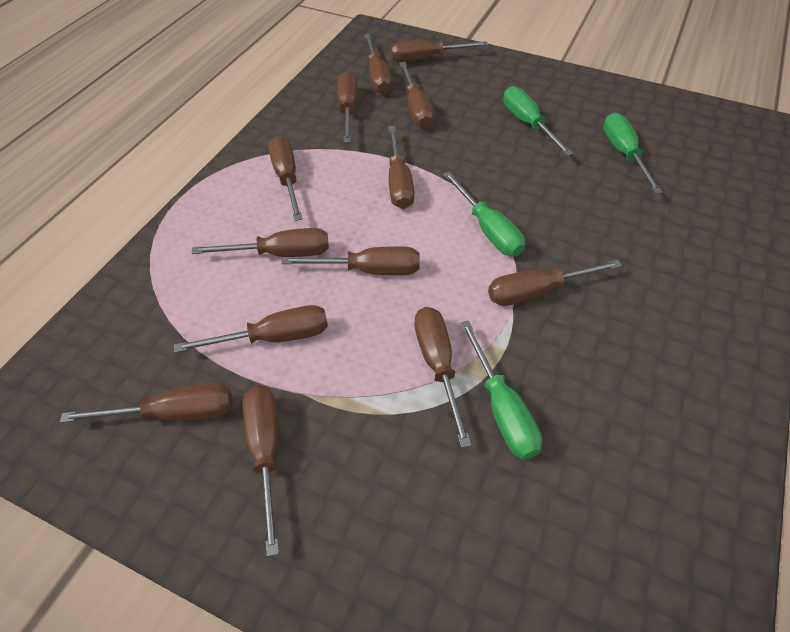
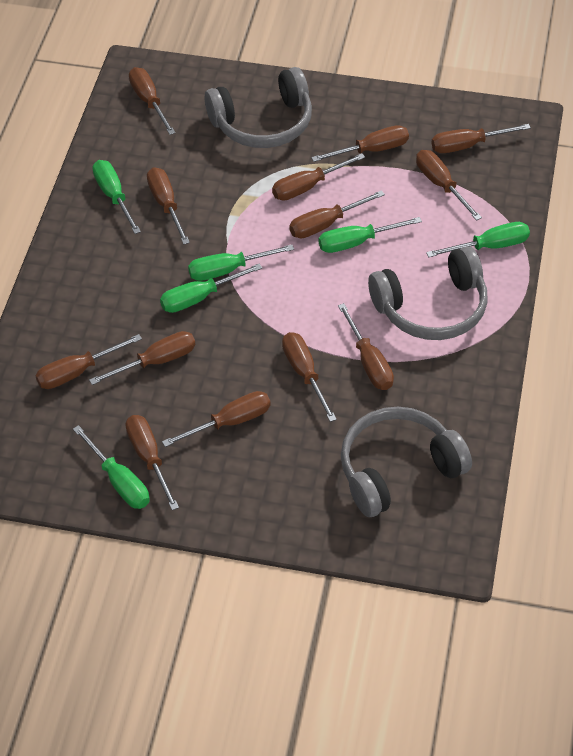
green screwdriver: [443,172,525,256] [460,320,542,459] [503,86,573,156] [603,113,663,194] = 4 -> [73,425,149,509] [92,160,141,234] [160,264,262,313] [188,245,294,281] [319,217,422,253] [426,222,530,257] = 6
grey headphones: none = 0 -> [205,67,312,148] [341,407,472,517] [368,246,488,340] = 3

